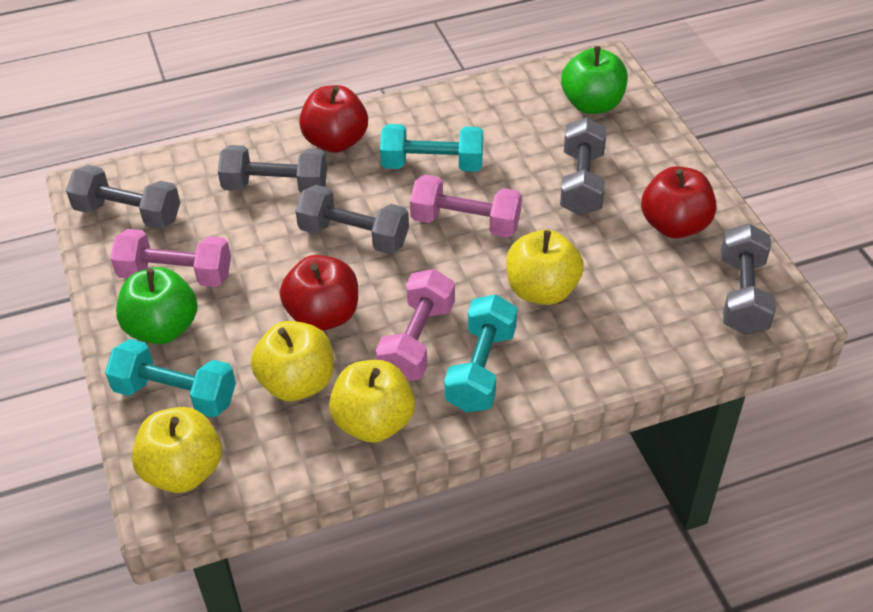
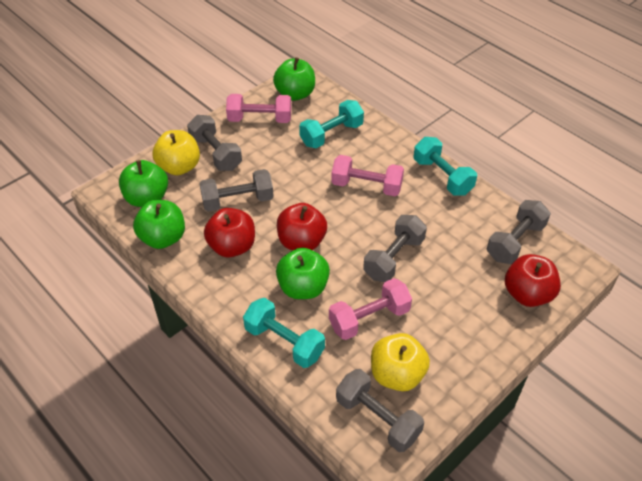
green apple: [116,267,198,344] [561,46,628,114] = 2 -> [119,160,168,207] [133,200,185,249] [273,57,315,101] [276,248,330,299] = 4
yellow apple: [132,407,222,493] [251,321,334,401] [329,360,415,443] [506,230,584,305] = 4 -> [153,130,200,175] [371,333,430,391] = 2

